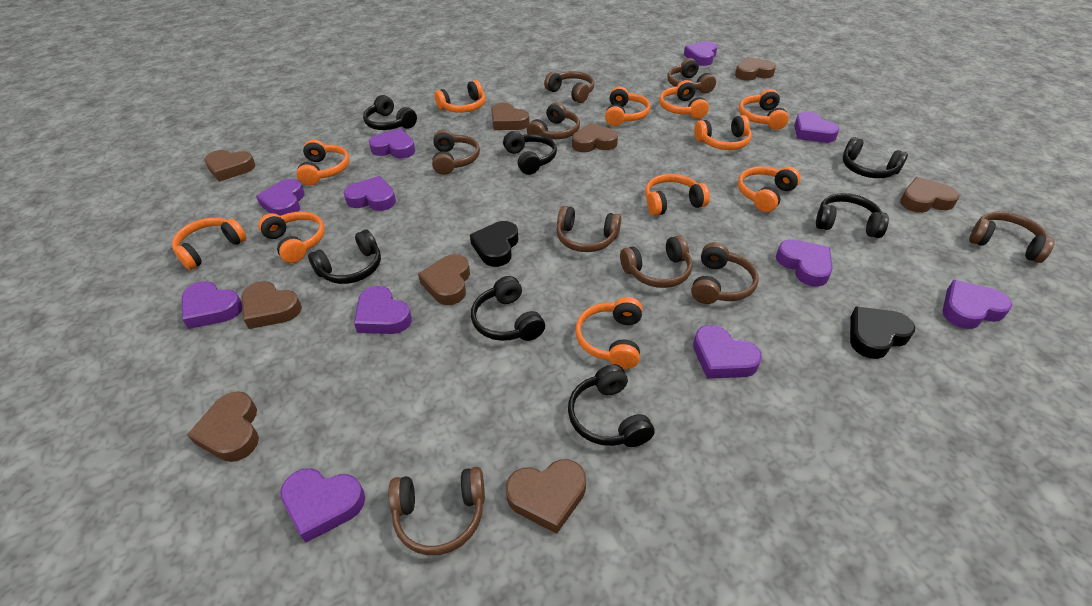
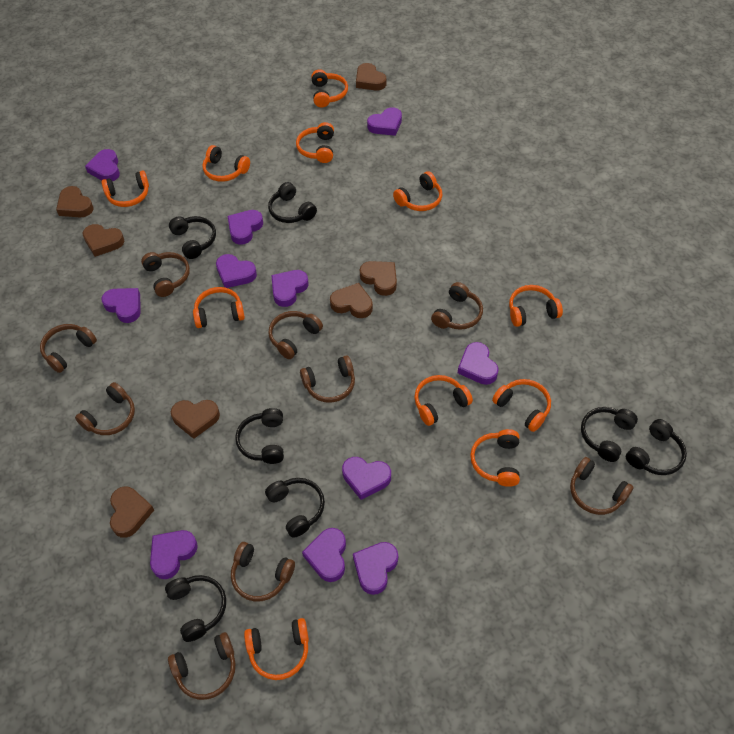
black heart: [470,221,518,267] [850,306,915,359] = 2 -> none = 0
brown heart: [187,391,259,462] [204,150,256,182] [241,281,302,329] [418,254,470,305] [491,103,530,130] [506,459,586,533] [572,123,618,152] [735,57,776,81] [900,177,960,213] = 9 -> [56,186,93,217] [83,224,124,257] [110,486,154,538] [171,400,220,439] [330,283,373,318] [356,63,386,90] [360,261,397,296] = 7

